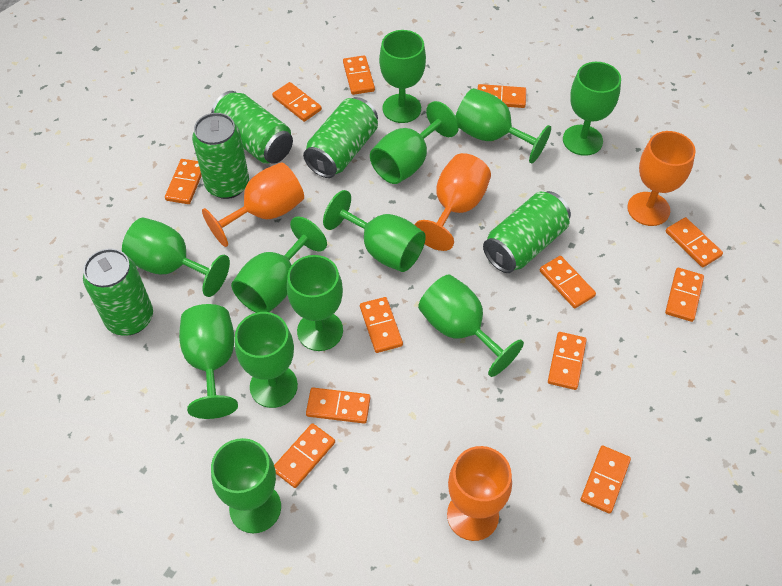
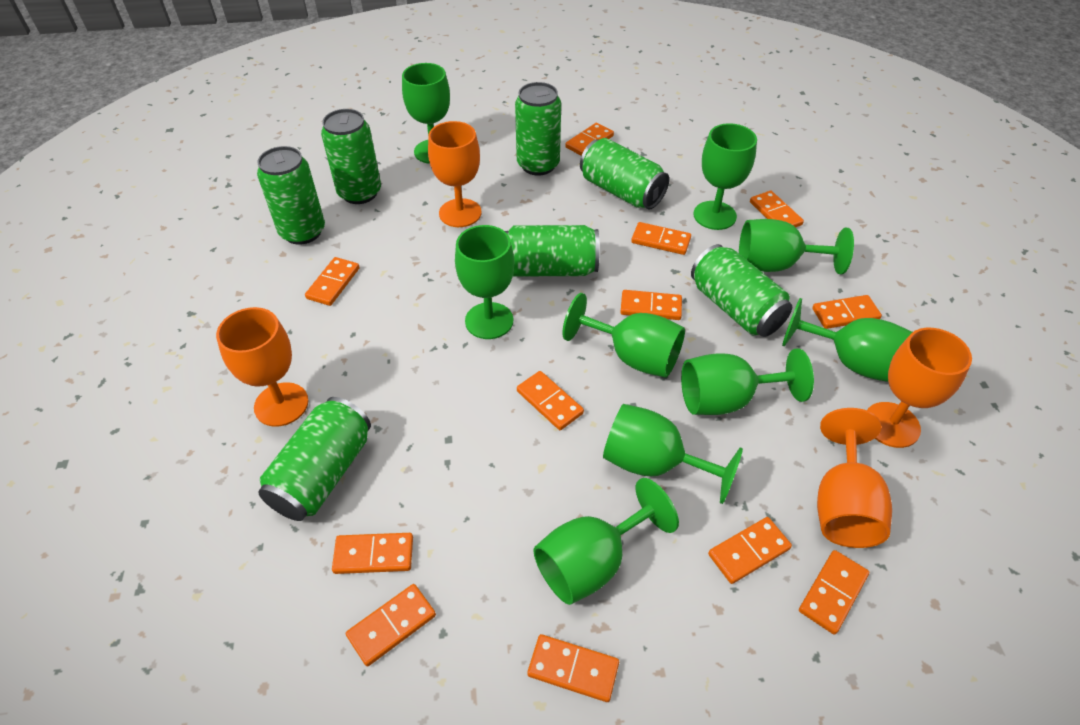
green can: [83,248,153,336] [192,113,249,199] [211,91,293,164] [303,97,378,178] [483,191,571,273] = 5 -> [257,146,325,245] [258,397,371,521] [321,109,381,204] [505,225,600,277] [515,82,561,176] [580,138,669,209] [691,244,792,337] = 7
green goblet: [122,218,230,297] [179,304,238,419] [211,438,281,533] [231,216,327,313] [235,312,298,408] [287,255,343,351] [323,190,426,272] [370,101,459,184] [379,30,426,123] [418,275,524,377] [456,88,551,164] [563,62,621,156] = 12 -> [402,63,450,164] [455,225,514,339] [534,478,679,605] [563,293,685,378] [603,404,743,504] [681,348,814,415] [694,123,757,230] [739,219,854,274] [782,298,912,382] = 9

